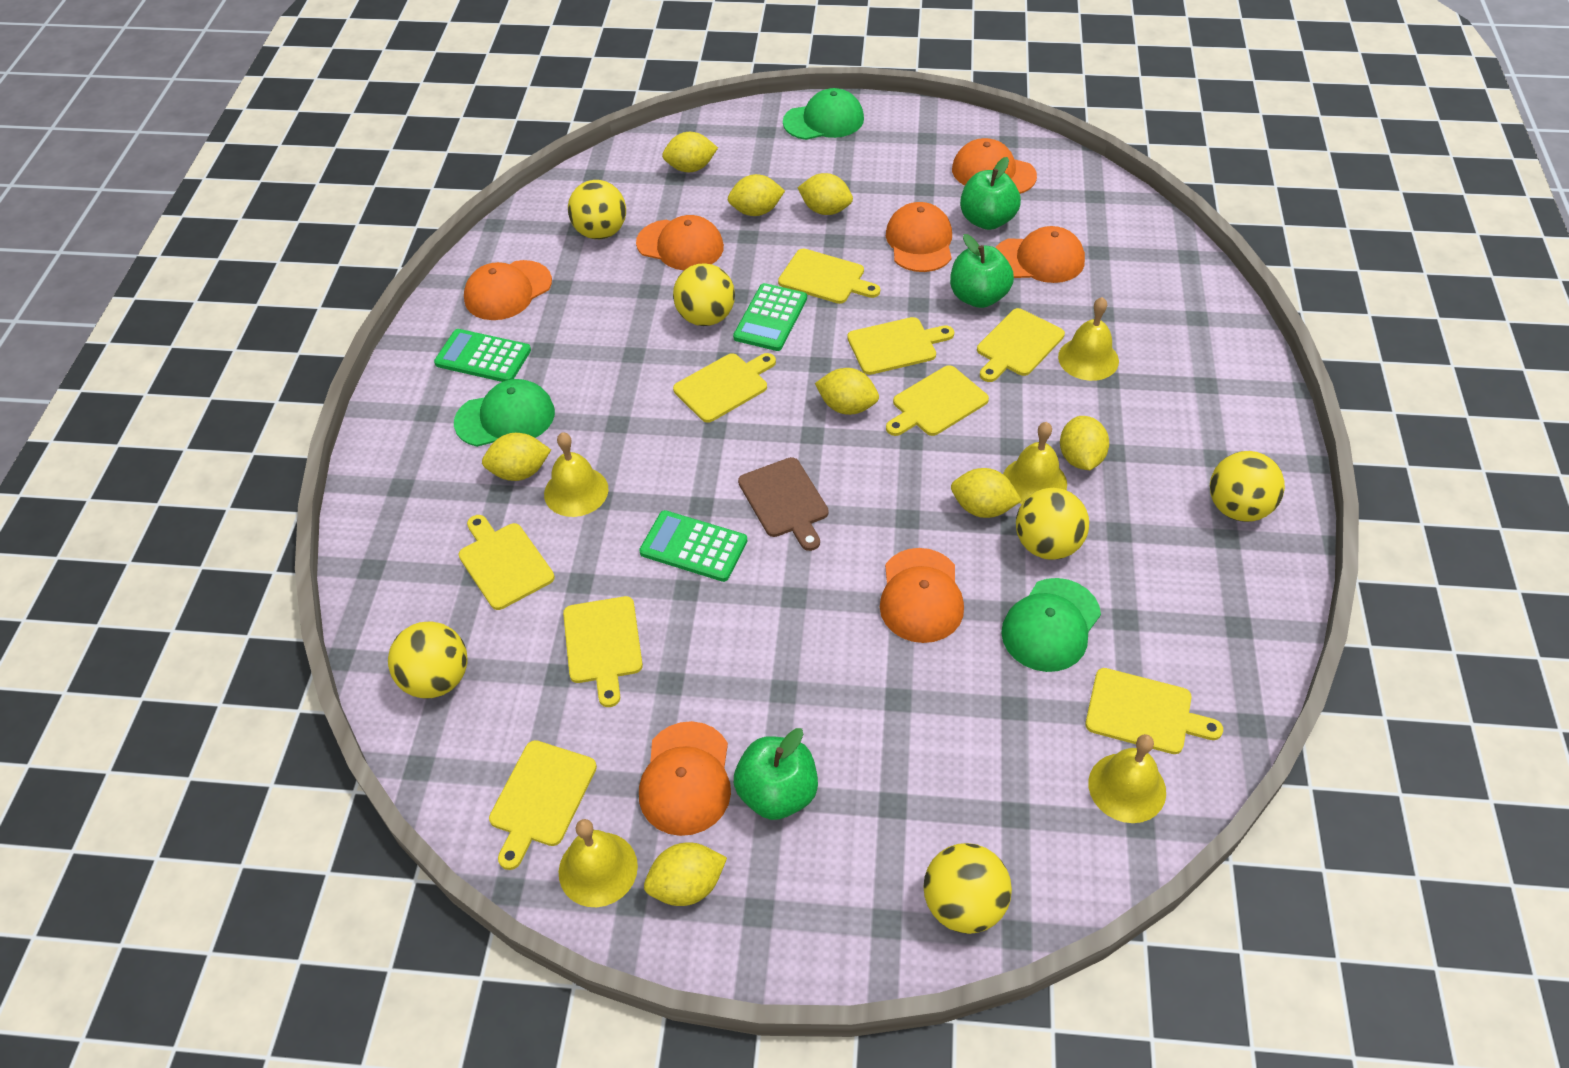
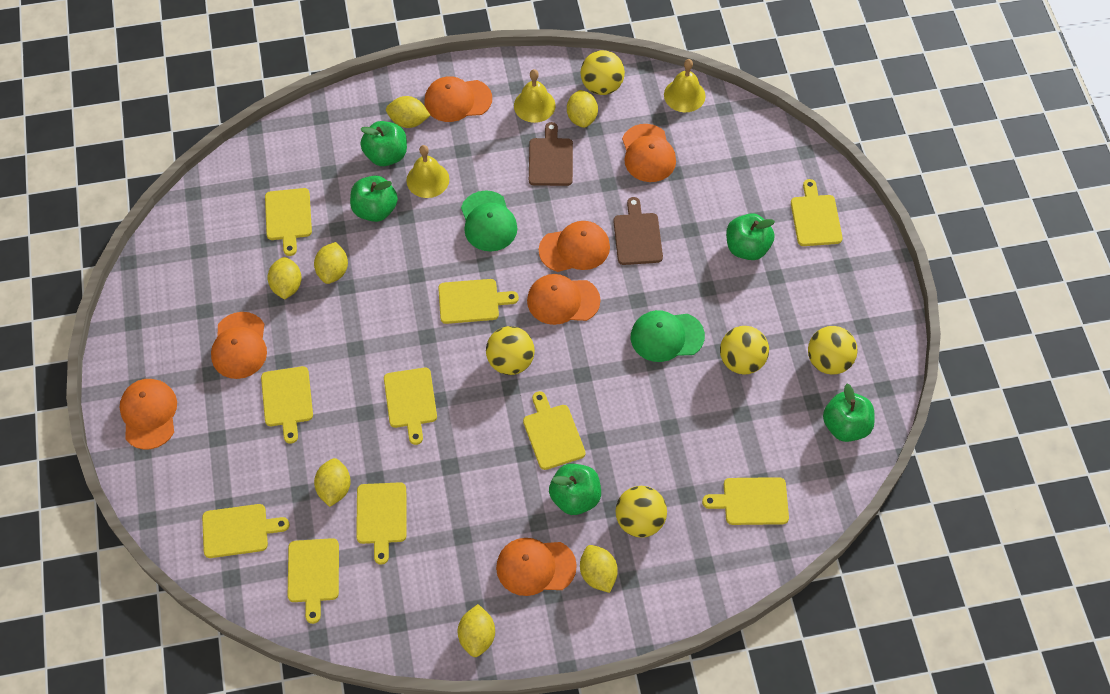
brown cutting board: [738,457,829,551] = 1 -> [529,122,573,186] [613,197,663,265] = 2
green apple: [734,728,818,820] [950,234,1014,308] [960,157,1021,230] = 3 -> [350,175,398,222] [360,121,407,166] [549,464,601,515] [726,213,775,260] [823,384,875,442] = 5
green calculator: [434,329,531,382] [639,510,747,582] [733,283,807,351] = 3 -> none = 0
green cap: [454,379,555,447] [783,88,864,140] [1001,578,1101,672] = 3 -> [461,190,517,252] [631,310,705,362] = 2
yellow ball: [388,621,468,699] [568,180,626,239] [673,263,735,326] [923,843,1012,934] [1016,488,1089,560] [1210,451,1285,522] = 6 -> [486,326,535,375] [581,50,625,95] [615,486,667,538] [720,326,769,375] [808,326,858,375] = 5
yellow bell: [544,432,609,517] [559,819,638,907] [1003,422,1067,504] [1058,297,1119,381] [1088,734,1166,823] = 5 -> [406,145,449,198] [514,69,556,123] [664,59,706,112] = 3
yellow cutting board: [459,515,555,610] [489,740,597,870] [563,596,643,707] [673,353,776,423] [778,248,880,304] [847,317,954,375] [886,365,989,436] [977,308,1065,382] [1085,668,1223,754] = 9 -> [202,504,290,558] [261,366,313,444] [265,188,312,256] [288,538,339,624] [356,482,407,565] [384,368,437,445] [438,279,519,324] [523,391,586,470] [702,477,789,525] [791,179,843,246] = 10
yellow lemon: [482,433,551,481] [644,842,727,906] [662,132,718,172] [728,174,785,216] [798,173,853,215] [815,368,879,415] [951,468,1022,518] [1060,416,1109,470] = 8 -> [267,257,302,300] [314,242,348,284] [314,458,351,507] [386,96,431,128] [458,604,495,657] [567,90,598,128] [580,545,618,593] = 7

